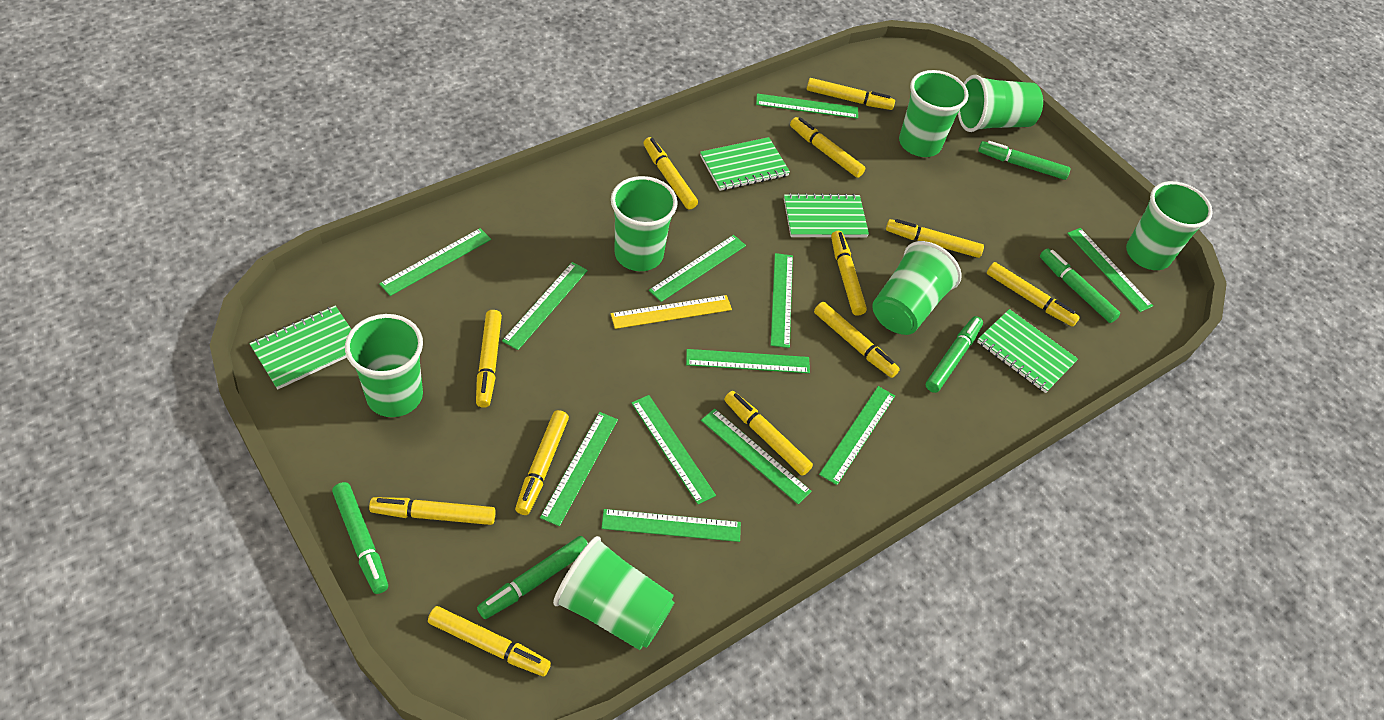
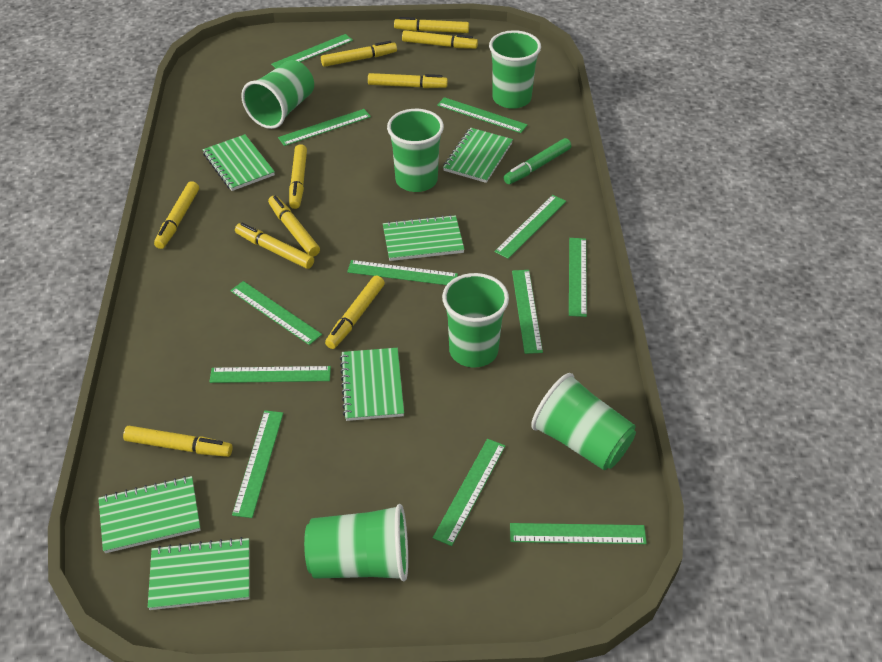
green cup: [345,314,423,417] [553,536,675,650] [611,176,678,271] [872,241,962,335] [899,70,969,157] [958,75,1043,132] [1126,181,1213,270] = 7 -> [241,60,314,129] [304,504,408,581] [387,109,444,192] [442,273,509,367] [489,30,541,109] [531,373,636,470] = 6
green marker: [332,482,388,594] [477,536,588,619] [926,316,983,393] [978,141,1070,180] [1040,248,1120,323] = 5 -> [504,138,571,184] = 1
green notebook: [249,306,352,389] [700,137,790,191] [784,193,869,237] [977,309,1078,393] = 4 -> [98,476,200,553] [148,537,249,610] [203,134,275,191] [340,348,404,421] [383,215,465,261] [443,128,513,183] = 6
yellow marker: [369,497,496,525] [428,606,551,676] [476,310,502,408] [515,410,569,515] [643,137,698,210] [724,391,813,476] [790,117,865,178] [807,78,895,110] [814,302,900,378] [831,231,867,316] [886,219,984,258] [987,262,1080,327] = 12 -> [123,426,233,457] [154,181,199,249] [235,223,314,269] [268,195,320,257] [289,144,307,209] [321,41,397,67] [325,275,385,349] [368,73,448,88] [394,17,469,33] [402,30,478,49] = 10
yellow ruler: [611,295,732,329] = 1 -> none = 0

